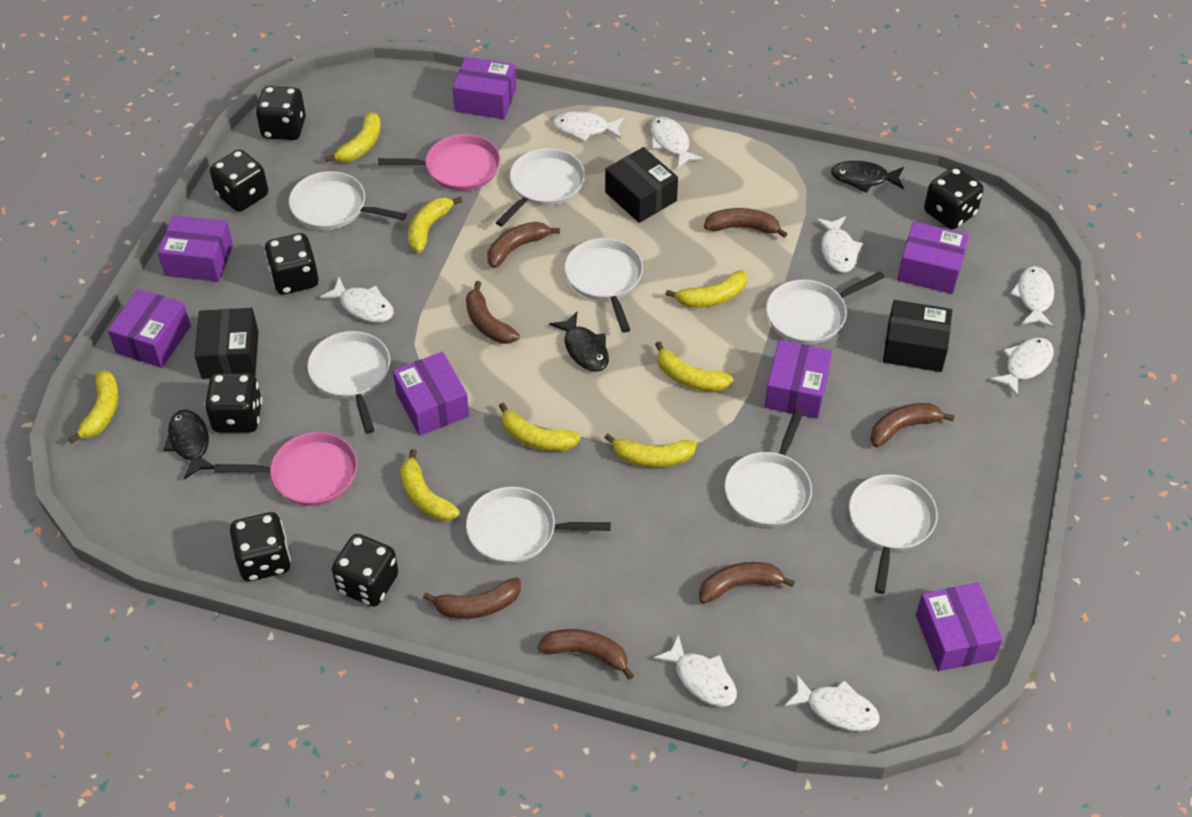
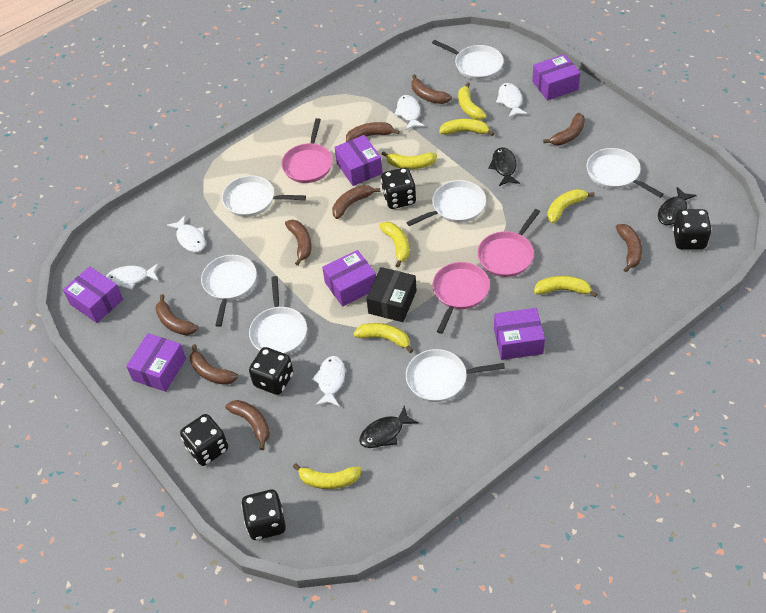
black box: [195,308,259,379] [605,147,678,223] [883,300,952,372] = 3 -> [366,267,417,322] = 1
black dice: [205,373,262,433] [210,149,268,212] [230,512,291,581] [255,86,306,140] [264,233,319,295] [332,534,398,606] [924,167,984,229] = 7 -> [180,414,228,466] [241,490,286,540] [249,347,293,395] [381,168,416,209] [673,209,712,249] = 5
brown banana: [423,577,521,619] [466,281,520,344] [487,222,560,268] [537,629,634,680] [699,562,795,604] [704,208,787,238] [870,403,955,447] = 7 -> [155,294,199,335] [190,344,238,385] [225,400,270,450] [285,220,311,266] [332,185,380,219] [346,122,400,142] [411,74,452,104] [543,113,585,145] [616,224,642,272] = 9
pink pan: [214,432,357,506] [378,134,500,191] = 2 -> [281,118,333,183] [432,262,490,334] [477,209,540,277] = 3
purple box: [108,289,191,368] [158,215,233,282] [393,352,469,436] [453,57,516,119] [764,340,832,419] [897,222,969,294] [916,583,1003,671] = 7 -> [63,266,123,323] [126,333,186,392] [322,250,376,307] [335,135,383,186] [494,308,545,360] [532,54,580,101] = 6
white fish: [320,277,394,323] [552,111,624,142] [650,117,703,169] [653,634,737,707] [784,675,879,731] [816,216,863,273] [990,338,1054,397] [1010,266,1054,328] = 8 -> [106,263,159,290] [167,215,205,252] [311,356,345,407] [394,95,425,130] [496,83,528,118] = 5
white pan: [289,171,407,230] [307,331,390,434] [466,487,611,564] [495,148,585,227] [564,238,643,333] [724,410,812,527] [766,271,885,344] [849,474,938,594] = 8 -> [201,255,257,327] [222,176,306,217] [249,276,307,354] [406,180,486,226] [406,349,505,402] [432,40,504,80] [587,148,664,198] = 7

